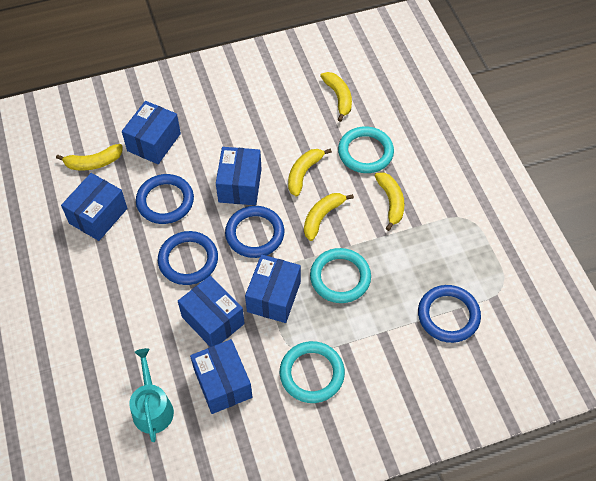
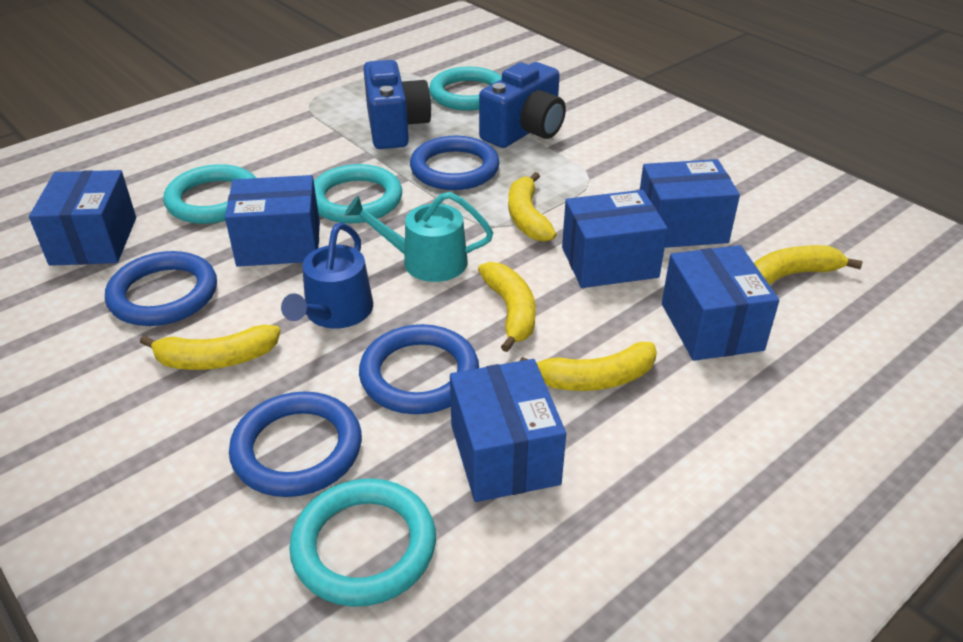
blue camera: none = 0 -> [363,60,431,149] [479,62,566,148] = 2
blue watering can: none = 0 -> [281,223,373,329] = 1
turquoise ring: [280,341,345,403] [310,248,371,303] [338,126,394,173] = 3 -> [163,164,256,224] [289,478,436,607] [314,164,402,223] [429,67,502,111] = 4

